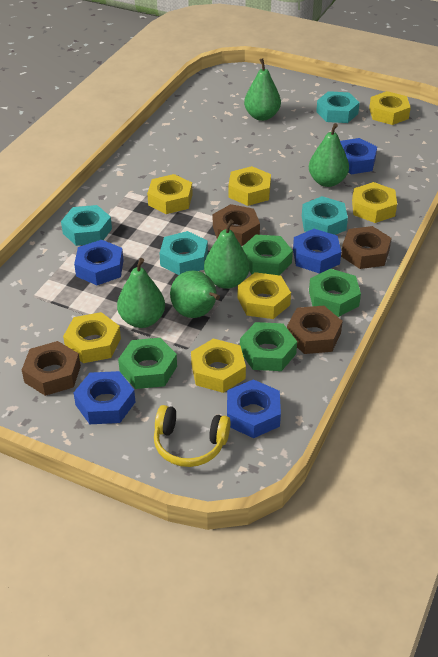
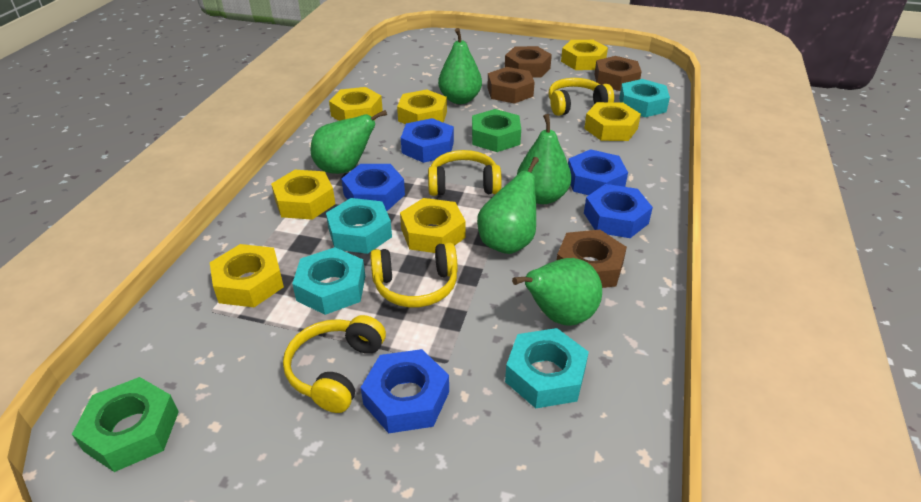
green nut: [118,338,177,389] [240,322,297,371] [242,235,293,275] [309,269,361,317] = 4 -> [72,377,179,472] [472,109,521,152] = 2
yellow headphones: [154,405,231,467] = 1 -> [283,315,386,413] [370,243,458,308] [428,150,502,196] [549,78,614,116] = 4

